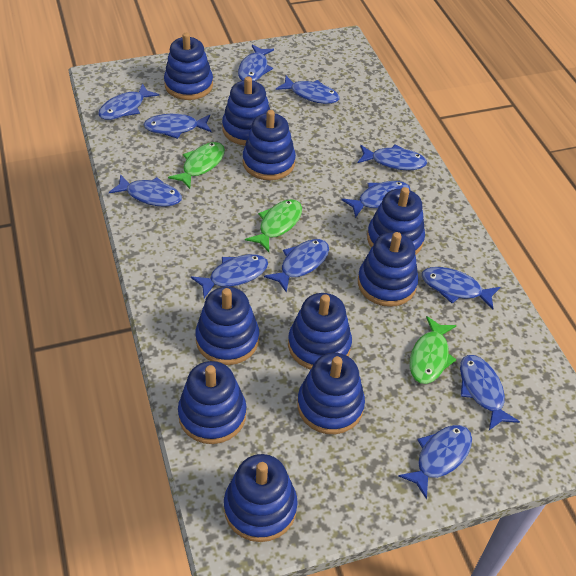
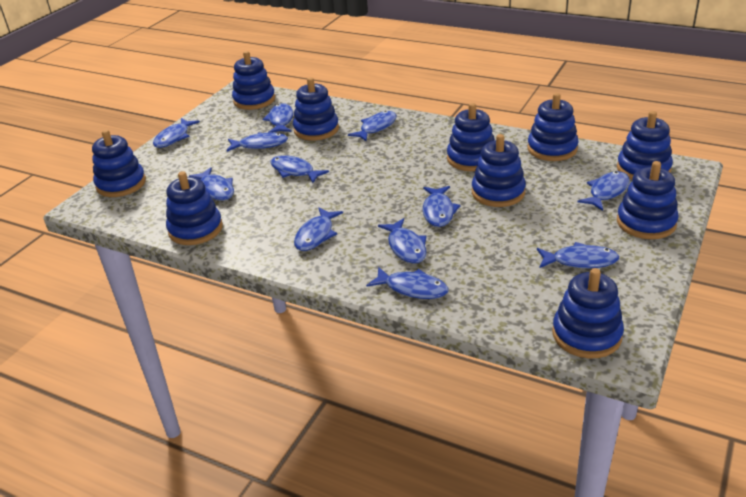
green fish: [168,142,225,189] [245,199,302,252] [410,316,457,384] = 3 -> none = 0

